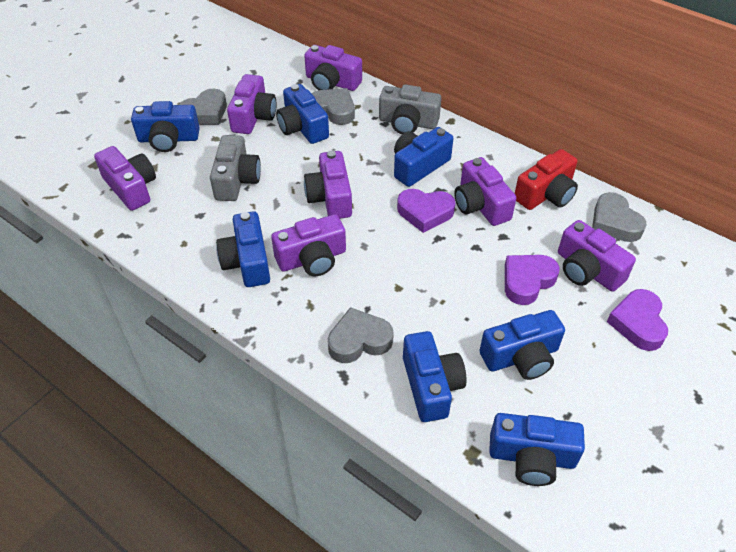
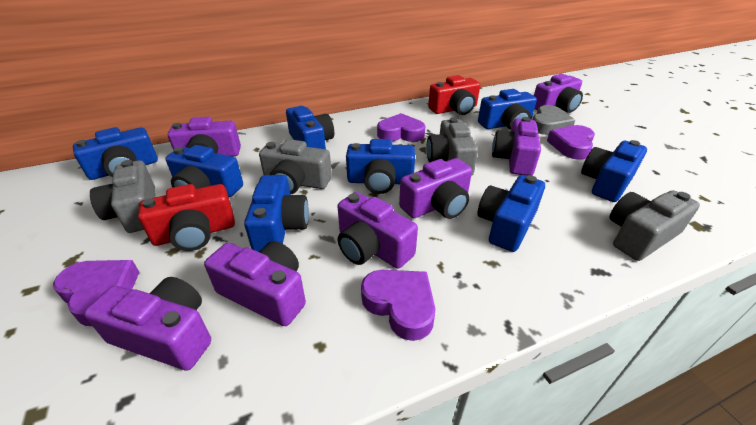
blue camera: [131,101,200,152] [216,211,270,287] [276,84,329,144] [394,127,453,187] [403,331,467,422] [479,310,565,380] [489,413,585,486] = 7 -> [73,127,158,180] [165,145,243,197] [244,175,309,252] [286,106,334,149] [346,139,415,194] [477,175,545,252] [478,89,537,130] [581,140,647,202] = 8
grey camera: [210,135,261,201] [379,84,441,134] = 2 -> [90,160,156,233] [259,139,332,194] [427,118,478,176] [609,190,700,261] = 4
grey heart: [179,89,227,125] [312,88,355,125] [328,307,394,363] [592,192,646,242] = 4 -> [532,105,575,135] = 1
purple heart: [397,189,455,233] [505,255,560,305] [607,289,668,351] = 3 -> [53,260,139,326] [361,270,435,341] [377,113,425,142] [547,125,595,160] = 4
red camera: [514,149,578,210] = 1 -> [138,184,235,251] [428,75,480,115] = 2

